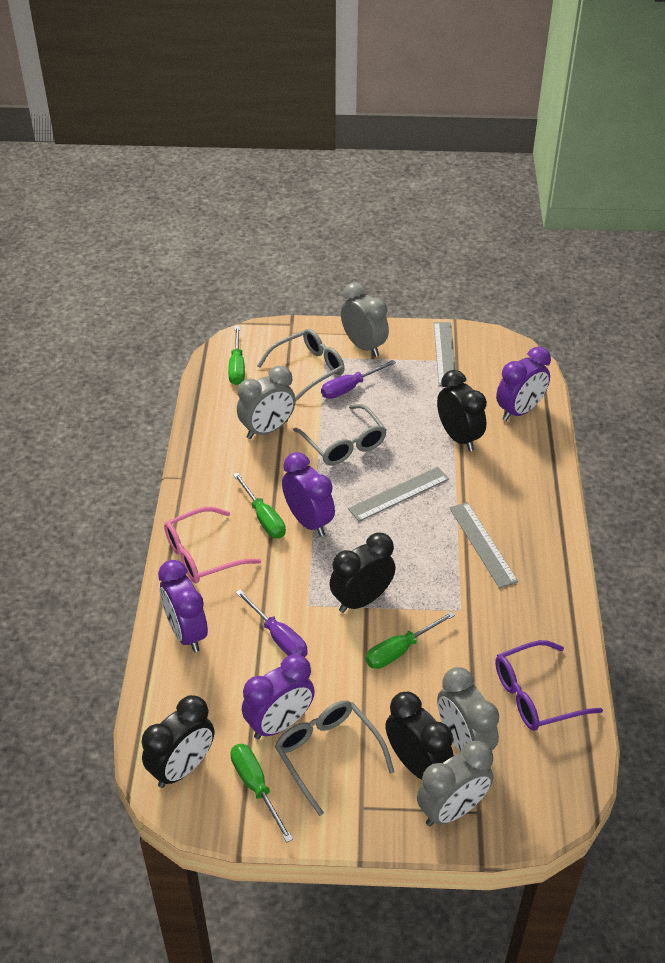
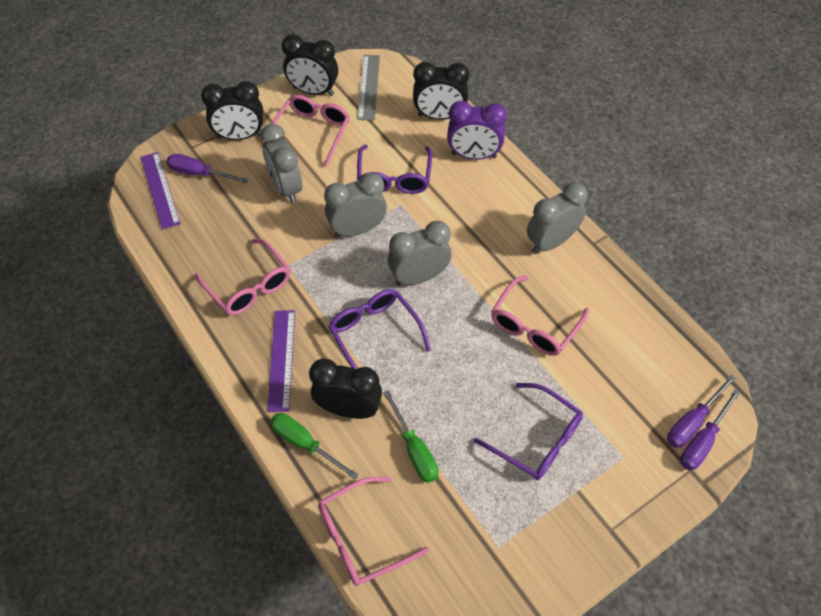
green screwdriver: [228,326,245,385] [230,744,293,842] [233,473,286,539] [366,611,455,669] = 4 -> [270,413,359,480] [383,390,439,483] = 2
grey glasses: [257,329,345,401] [275,700,394,816] [293,404,387,465] = 3 -> none = 0
grey ruler: [348,467,449,522] [434,322,456,386] [449,502,518,588] = 3 -> [357,55,380,120] = 1
pink glasses: [164,507,261,583] = 1 -> [195,239,290,315] [272,95,350,167] [318,477,429,586] [491,275,589,356] = 4
purple clock: [158,560,208,652] [242,654,315,739] [282,452,335,537] [496,347,551,421] = 4 -> [447,101,507,160] = 1
purple glasses: [495,640,603,731] = 1 -> [328,289,431,369] [357,145,432,194] [474,383,583,480] = 3
purple ruler: none = 0 -> [140,152,181,230] [267,310,295,412] = 2
purple screwdriver: [235,589,308,657] [321,360,396,399] = 2 -> [167,154,249,183] [667,375,736,448] [680,389,741,471] = 3

